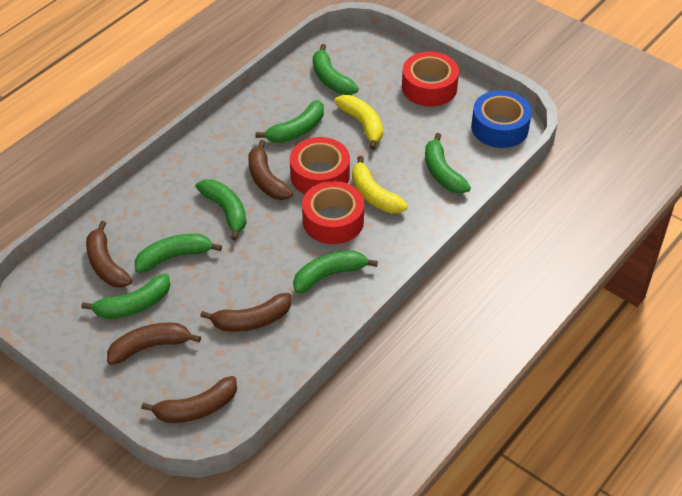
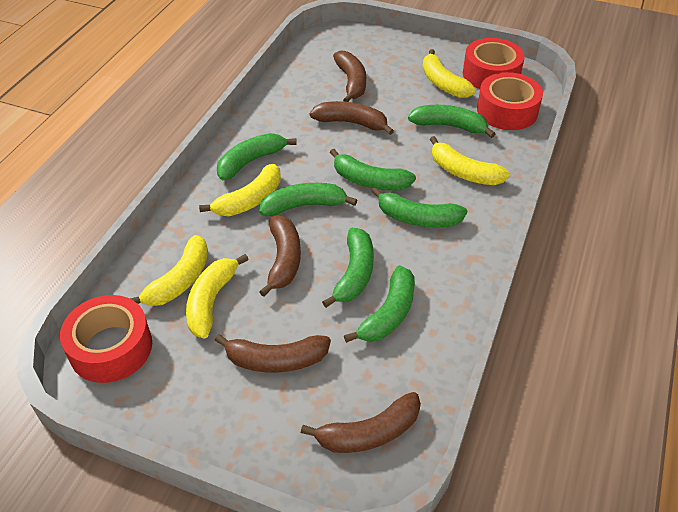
blue tape: [471,90,532,148] = 1 -> none = 0
yellow banana: [334,95,383,150] [352,156,408,213] = 2 -> [130,235,208,306] [186,254,249,338] [199,164,281,216] [423,49,476,98] [430,136,510,185] = 5

